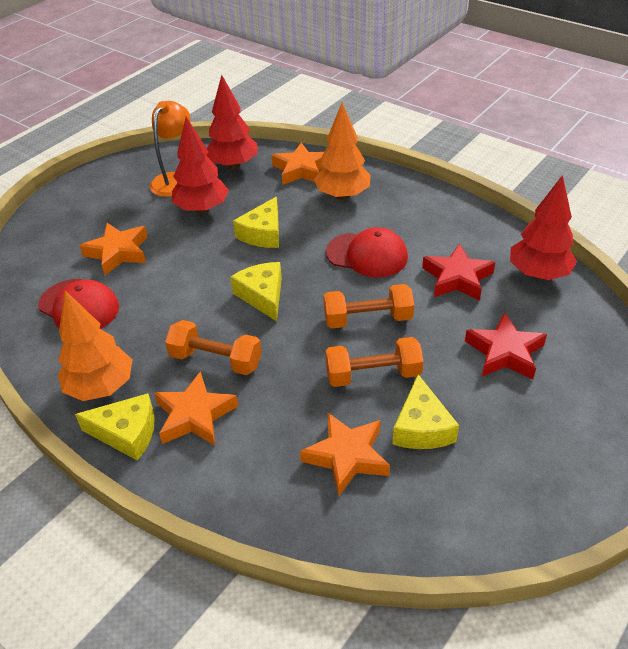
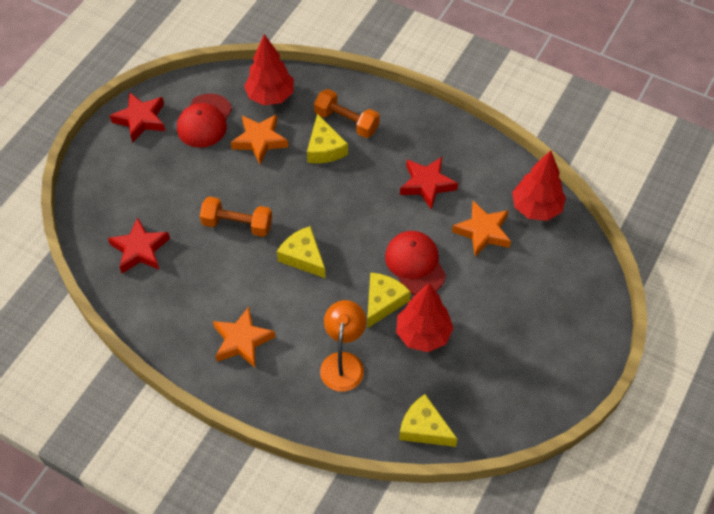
orange dumbbell: [165,320,262,375] [323,284,414,328] [325,337,423,387] = 3 -> [200,196,272,237] [314,89,380,138] = 2
orange star: [79,223,148,275] [154,371,238,446] [271,143,324,185] [300,413,390,497] = 4 -> [213,307,275,368] [231,114,288,164] [452,201,511,257] = 3
orange tree: [58,290,132,401] [314,103,370,200] = 2 -> none = 0
red star: [422,243,495,301] [465,312,547,380] = 2 -> [108,217,170,273] [109,92,165,143] [400,157,458,210] = 3

